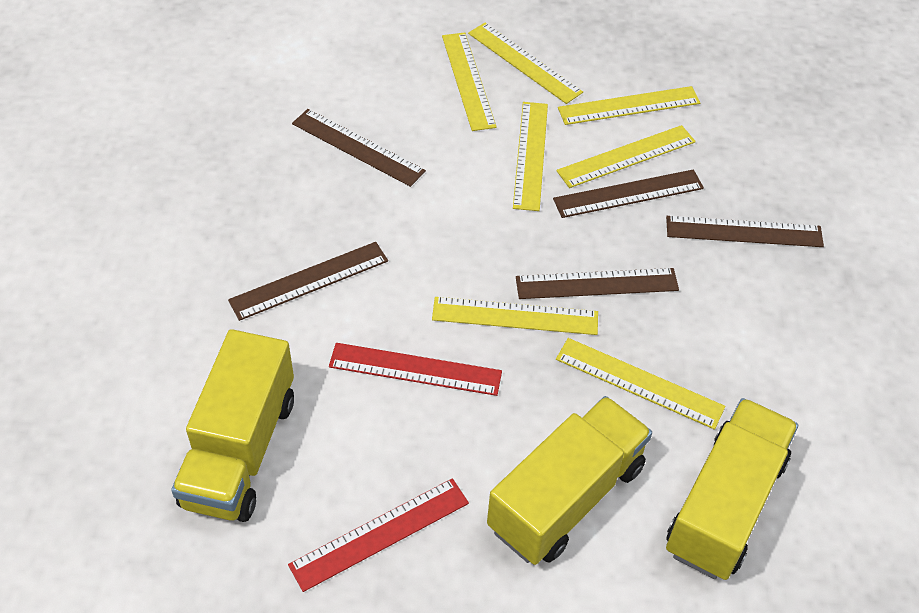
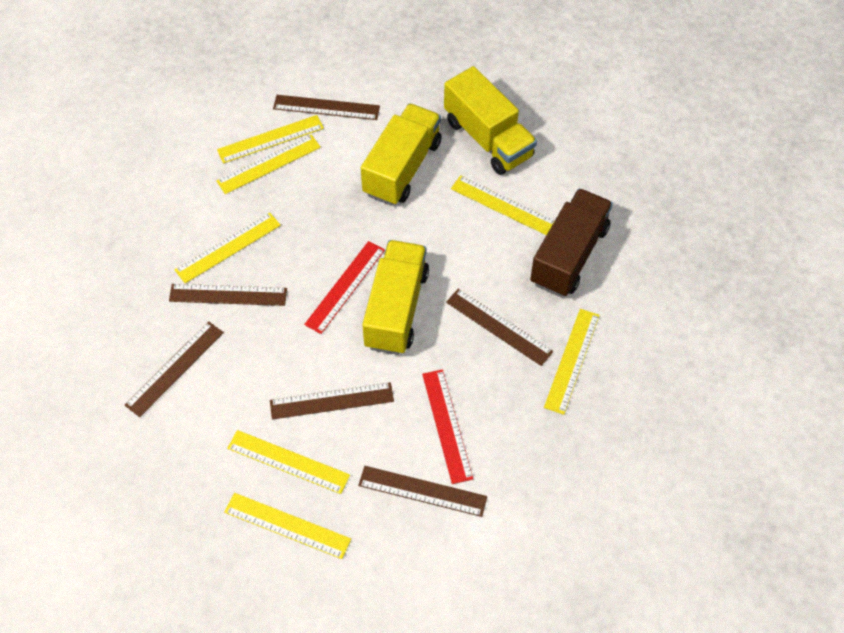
brown ruler: [228,242,388,321] [292,109,426,187] [516,268,679,299] [553,169,704,218] [666,216,824,247] = 5 -> [125,321,224,417] [169,284,287,306] [270,382,394,420] [273,95,380,120] [358,466,487,517] [446,289,553,366] = 6
brown truck: none = 0 -> [530,188,613,297] = 1

